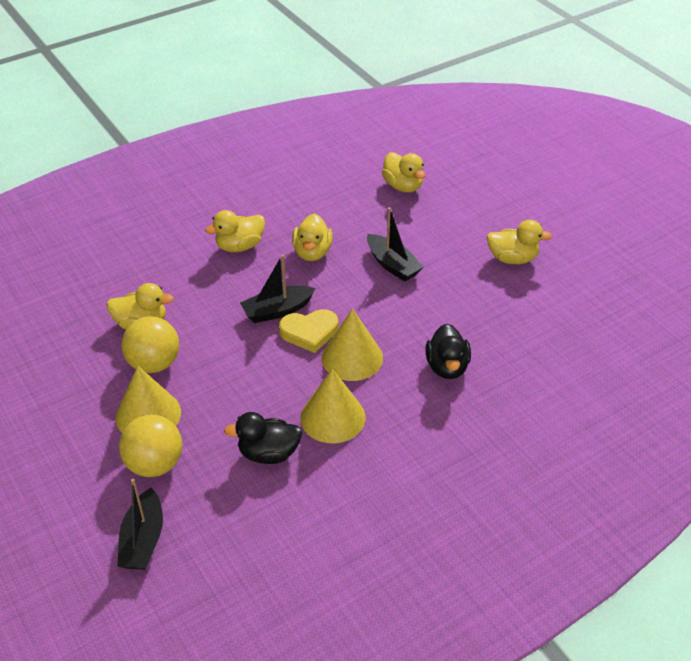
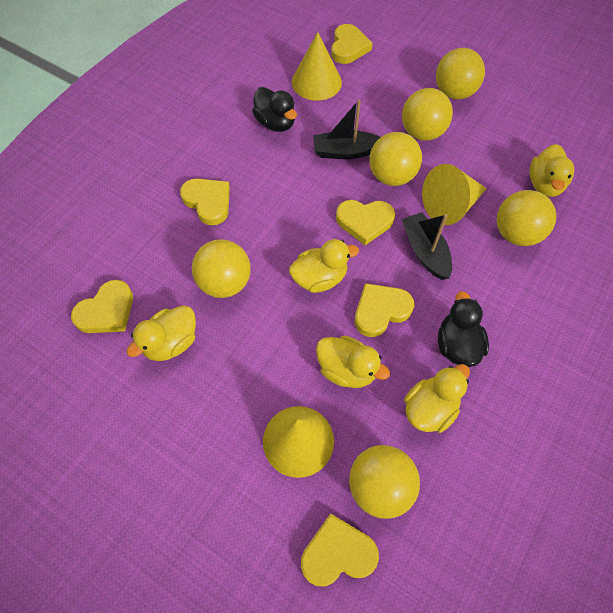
black boat: [117,479,163,570] [240,255,316,323] [367,207,423,281] = 3 -> [313,100,381,159] [402,212,452,280] = 2
yellow ball: [119,415,182,477] [121,316,179,373] = 2 -> [192,239,251,298] [349,445,420,519] [369,132,422,186] [402,88,453,141] [436,48,485,99] [497,190,556,246] = 6
yellow heart: [279,309,338,353] = 1 -> [71,280,133,333] [180,179,230,225] [301,513,379,586] [331,24,373,64] [336,200,395,245] [355,283,414,337] = 6

